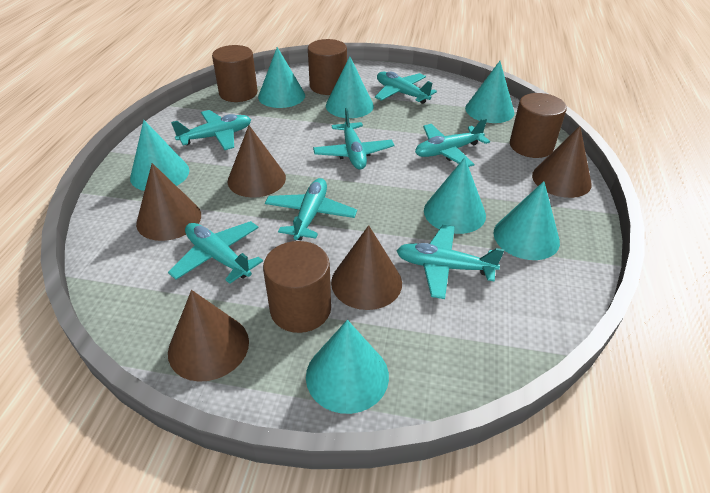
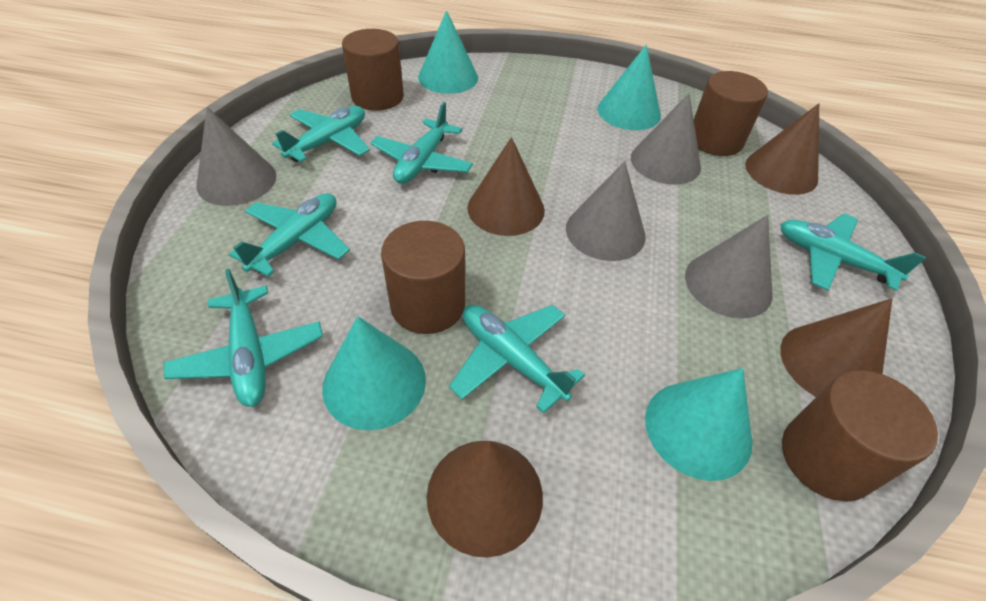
brown cone: [136,163,201,241] [168,290,249,382] [227,125,286,198] [331,225,402,310] [532,126,592,198] = 5 -> [427,441,543,558] [467,137,545,236] [745,103,819,195] [780,298,892,397] = 4
grey cone: none = 0 -> [196,107,276,206] [566,161,646,261] [631,93,701,185] [685,215,773,319] = 4
turquoise cone: [130,120,189,191] [258,47,305,108] [306,320,389,414] [326,56,374,118] [424,157,486,234] [465,61,515,123] [493,181,560,260] = 7 -> [322,316,426,430] [418,10,478,94] [597,45,661,130] [645,368,753,481] = 4
turquoise plane: [168,221,263,284] [171,110,251,150] [265,178,357,240] [313,108,394,169] [375,71,437,104] [396,225,504,299] [415,118,490,167] = 7 -> [164,269,323,407] [229,193,350,277] [272,106,370,162] [371,102,473,184] [449,305,585,414] [780,213,926,291] = 6

